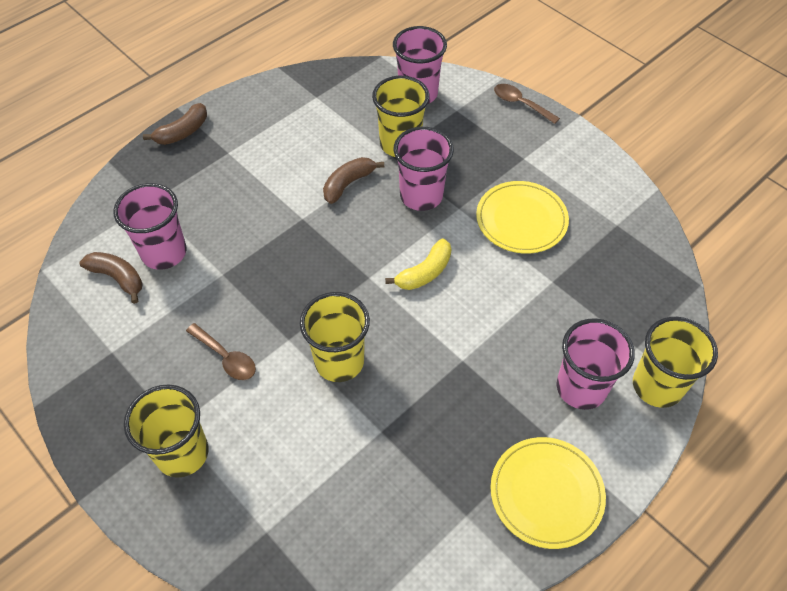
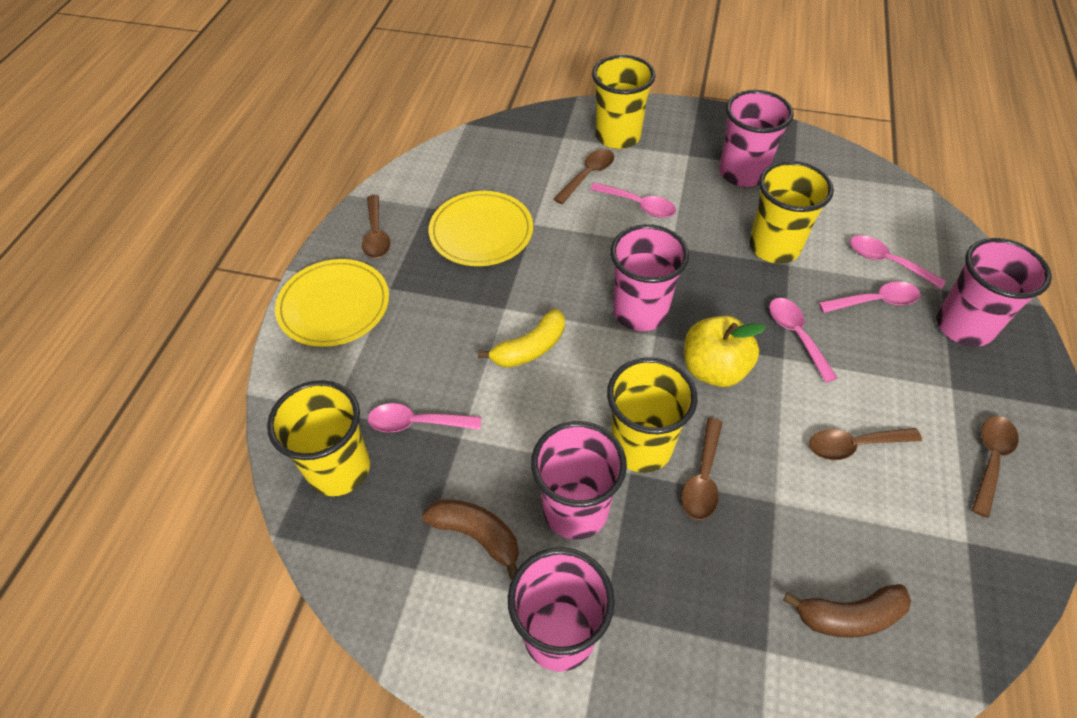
brown banana: [79,252,143,304] [143,103,207,145] [323,157,384,204] = 3 -> [422,499,519,580] [783,584,911,638] = 2
brown spoon: [186,323,256,380] [494,84,560,124] = 2 -> [362,195,390,258] [554,149,614,204] [681,418,723,520] [809,428,922,460] [972,416,1019,518] = 5
pink cup: [113,183,187,270] [393,26,447,104] [394,127,454,211] [557,318,635,410] = 4 -> [508,547,615,672] [531,421,627,540] [611,224,689,331] [719,90,794,187] [936,238,1052,347] = 5
pink spoon: none = 0 -> [368,403,481,433] [590,182,676,218] [769,298,838,383] [819,282,920,313] [850,235,946,289] = 5
yellow apple: none = 0 -> [684,316,766,387] = 1

